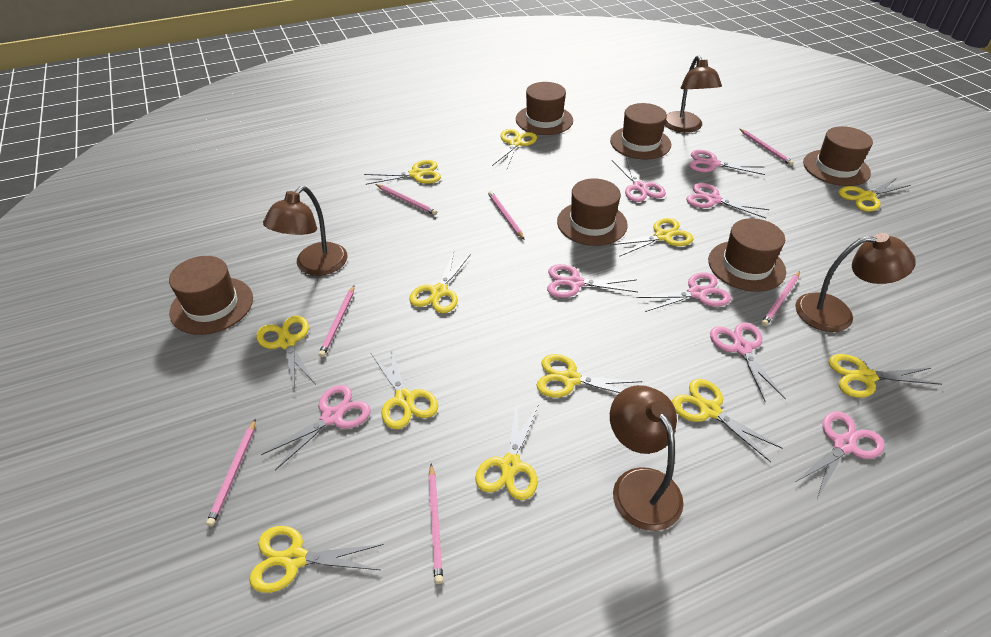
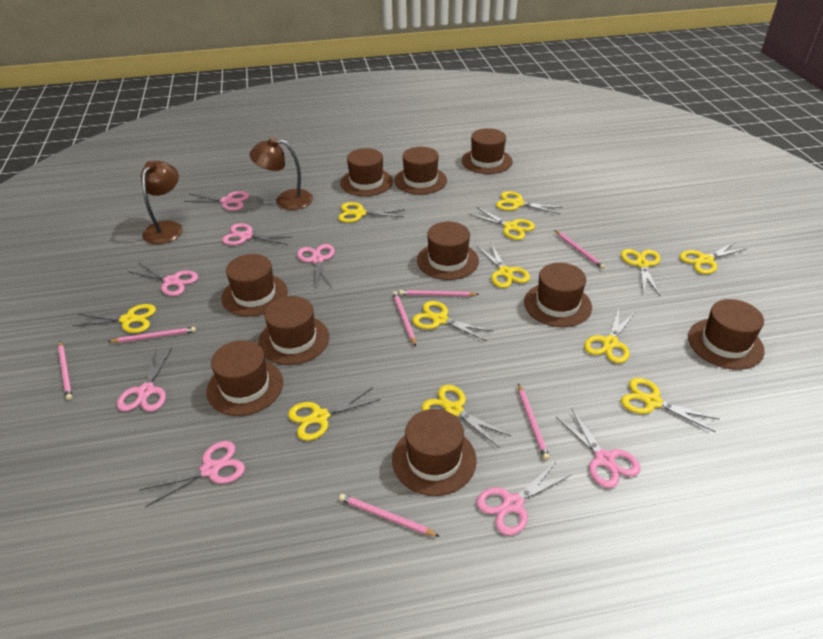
brown hat: [169,256,253,335] [516,82,573,135] [557,178,628,246] [610,103,671,159] [708,218,786,292] [803,126,873,186] = 6 -> [206,340,283,416] [221,254,288,317] [258,296,329,365] [340,148,393,196] [392,409,477,496] [394,147,447,195] [417,222,479,280] [462,128,512,174] [524,263,592,327] [688,299,764,370] = 10
brown lamp: [263,186,347,276] [610,385,684,531] [665,55,722,133] [795,233,916,332] = 4 -> [141,161,183,244] [249,137,313,210] = 2

